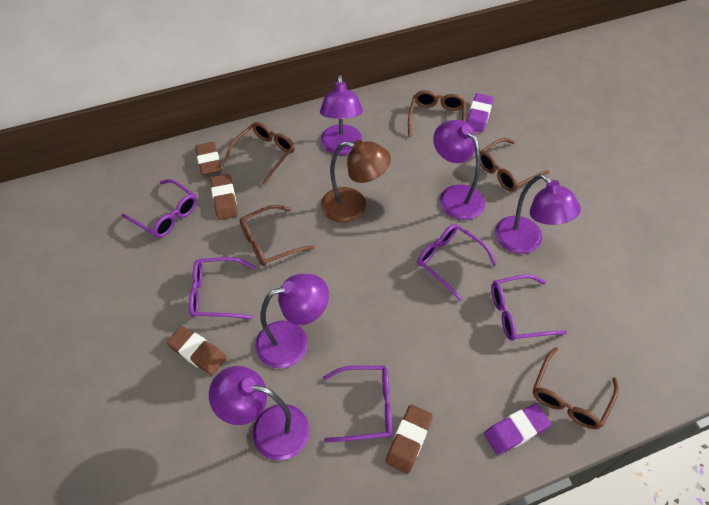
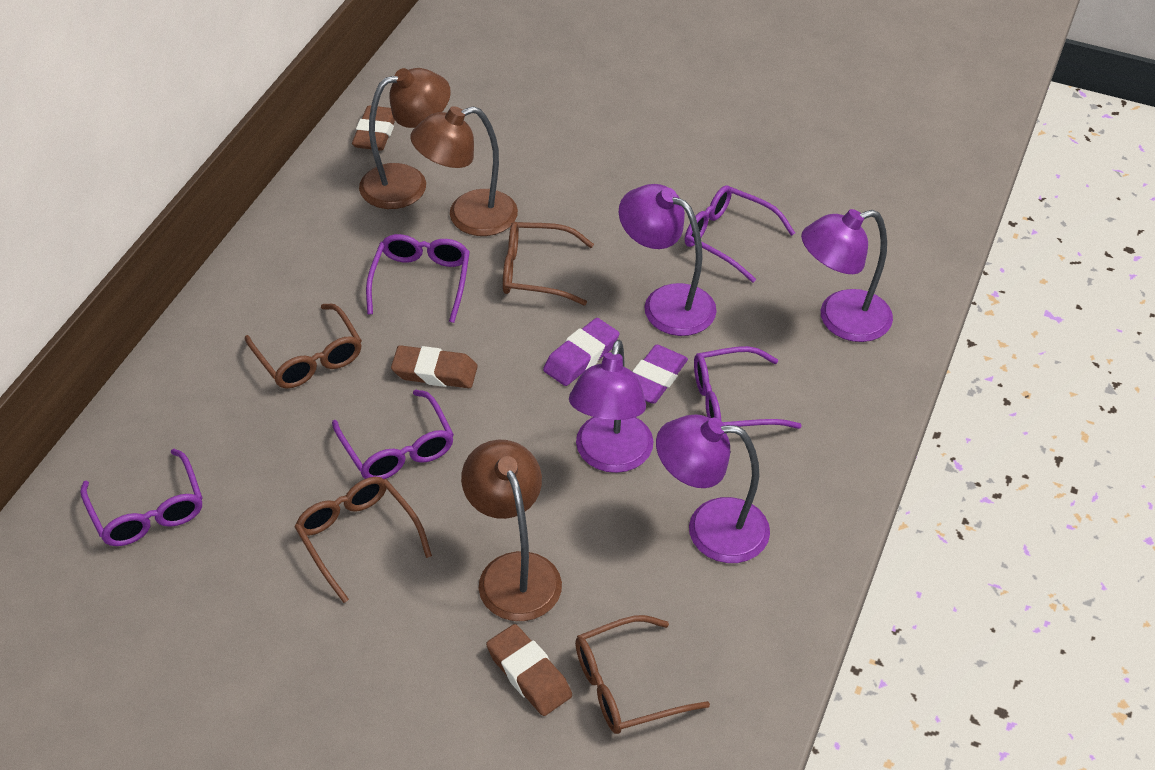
brown eraser: [167,326,227,375] [195,142,221,175] [210,174,238,220] [386,405,433,474] = 4 -> [352,105,395,151] [391,345,478,388] [486,624,572,716] = 3
brown glasses: [224,122,295,185] [239,205,314,267] [408,90,466,137] [480,138,549,192] [533,347,619,429] = 5 -> [245,304,362,388] [294,477,432,603] [503,222,594,305] [575,615,710,734] = 4
brown lamp: [321,140,391,223] = 1 -> [359,68,451,209] [410,106,518,236] [461,440,562,621] = 3
purple lamp: [209,366,309,460] [255,274,329,368] [320,75,363,155] [433,120,485,220] [495,174,581,254] = 5 -> [569,340,654,473] [619,184,717,336] [656,414,770,563] [801,209,893,342] = 4

